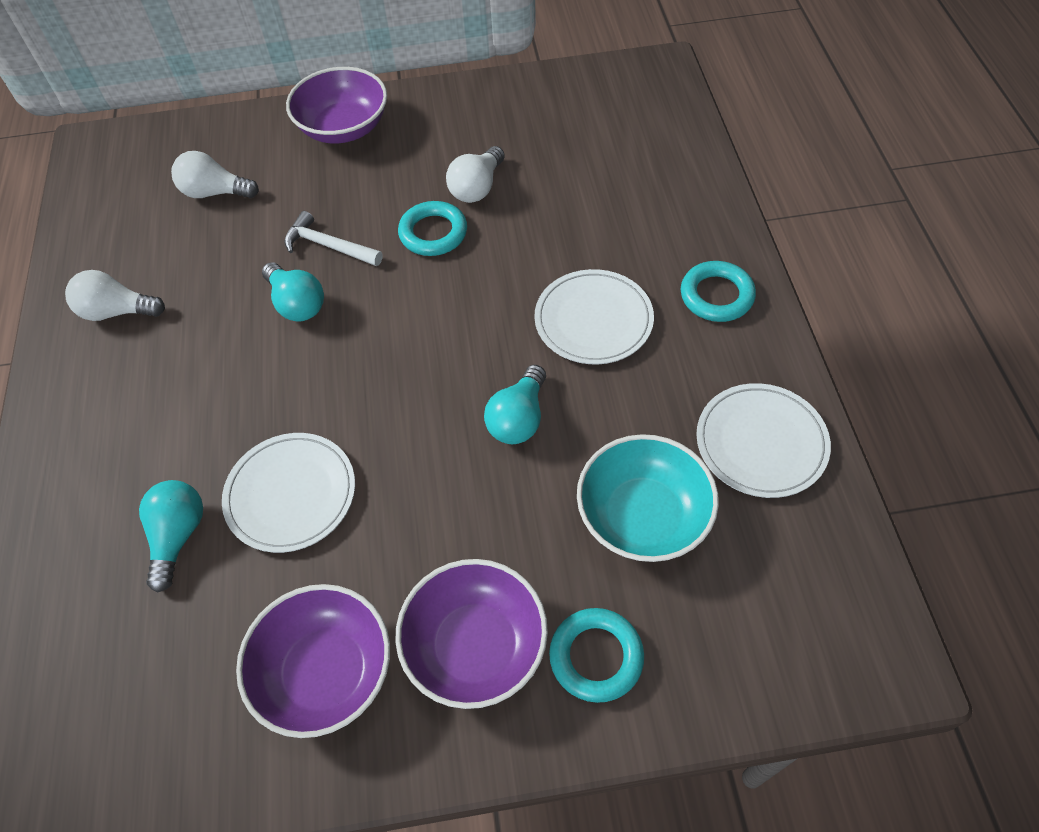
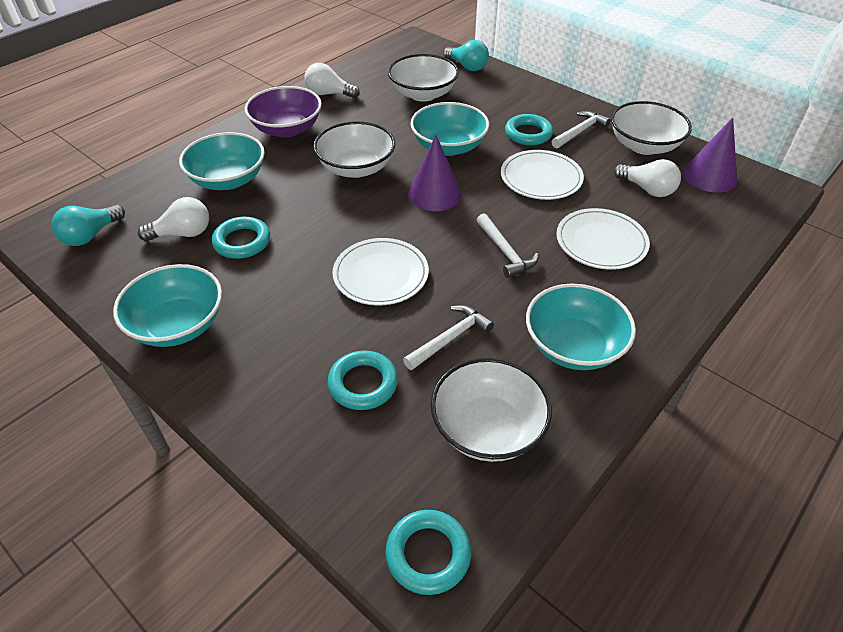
purple bowl: [236,584,390,738] [286,67,387,143] [395,559,548,709] = 3 -> [245,86,322,138] = 1
purple cone: none = 0 -> [408,135,462,211] [683,118,737,192] = 2
turquoise bowl: [577,434,719,562] = 1 -> [113,264,222,347] [179,132,265,190] [411,102,489,156] [526,284,636,370] = 4
turquoise light bulb: [139,480,203,592] [262,262,324,322] [484,365,546,444] = 3 -> [51,205,125,246] [443,40,489,71] = 2
turquoise ring: [398,201,467,256] [549,608,644,703] [681,261,756,322] = 3 -> [212,217,270,259] [328,351,398,410] [385,510,471,595] [505,114,553,145] = 4
white bowl: none = 0 -> [313,121,395,178] [388,54,459,102] [431,358,552,462] [611,101,692,155] = 4
white hammer: [284,211,383,266] = 1 -> [403,305,494,370] [477,213,538,278] [552,111,611,148] = 3

